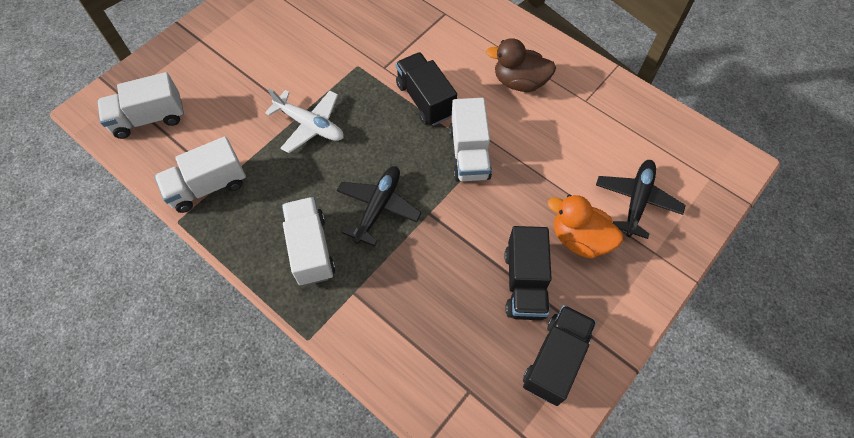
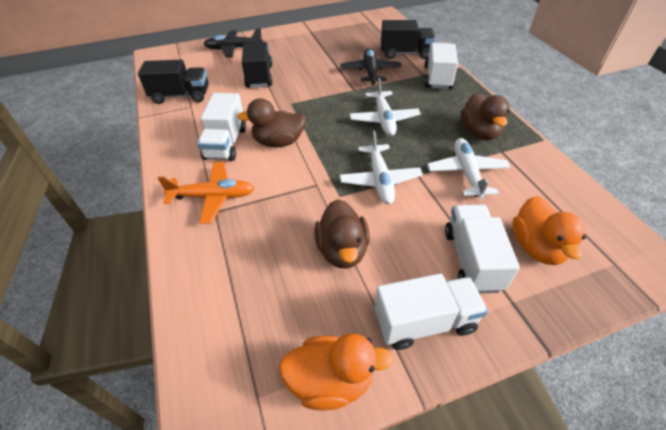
brown duck: [486,38,556,92] = 1 -> [237,98,306,147] [314,199,370,268] [460,93,510,140] = 3
orange duck: [548,195,623,259] = 1 -> [279,333,393,410] [512,196,586,265] = 2
orange plane: none = 0 -> [158,162,254,224] = 1
white plane: [265,88,344,153] = 1 -> [340,131,423,204] [349,78,421,136] [427,138,511,199] = 3

